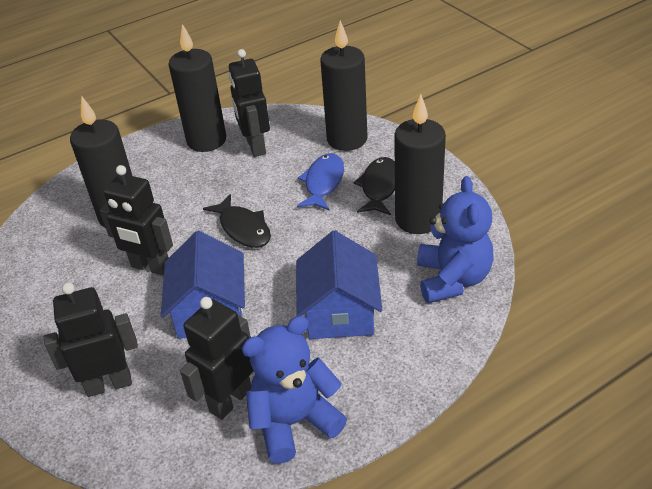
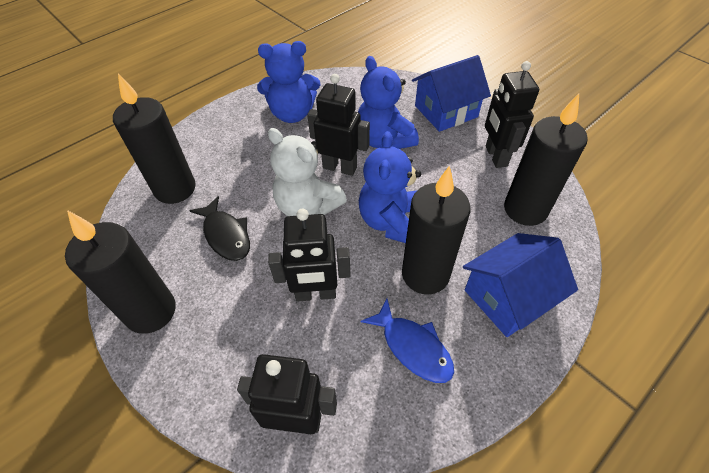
black fish: [203,194,271,248] [354,157,395,215] = 2 -> [189,196,250,261] = 1
blue teddy bear: [242,316,347,464] [417,176,494,303] = 2 -> [257,41,320,123] [358,56,419,149] [359,131,421,243] = 3
white teddy bear: none = 0 -> [268,128,347,216] = 1

